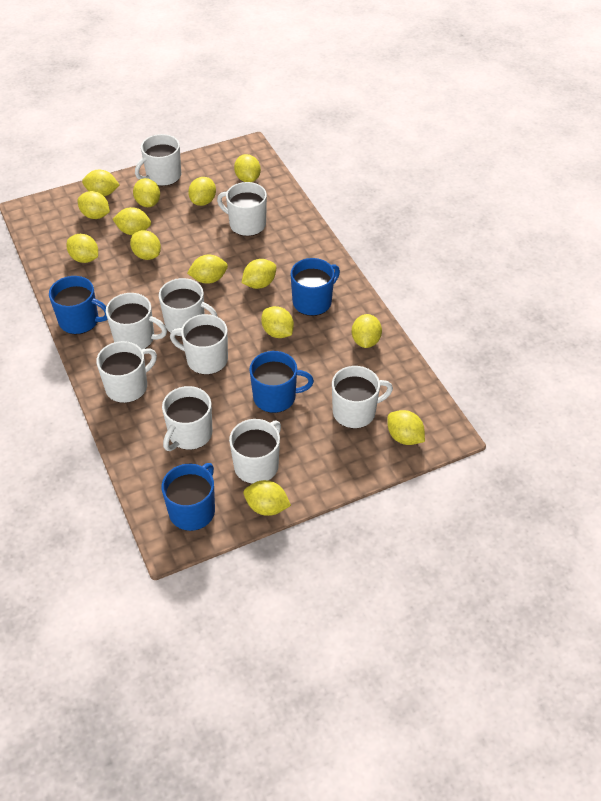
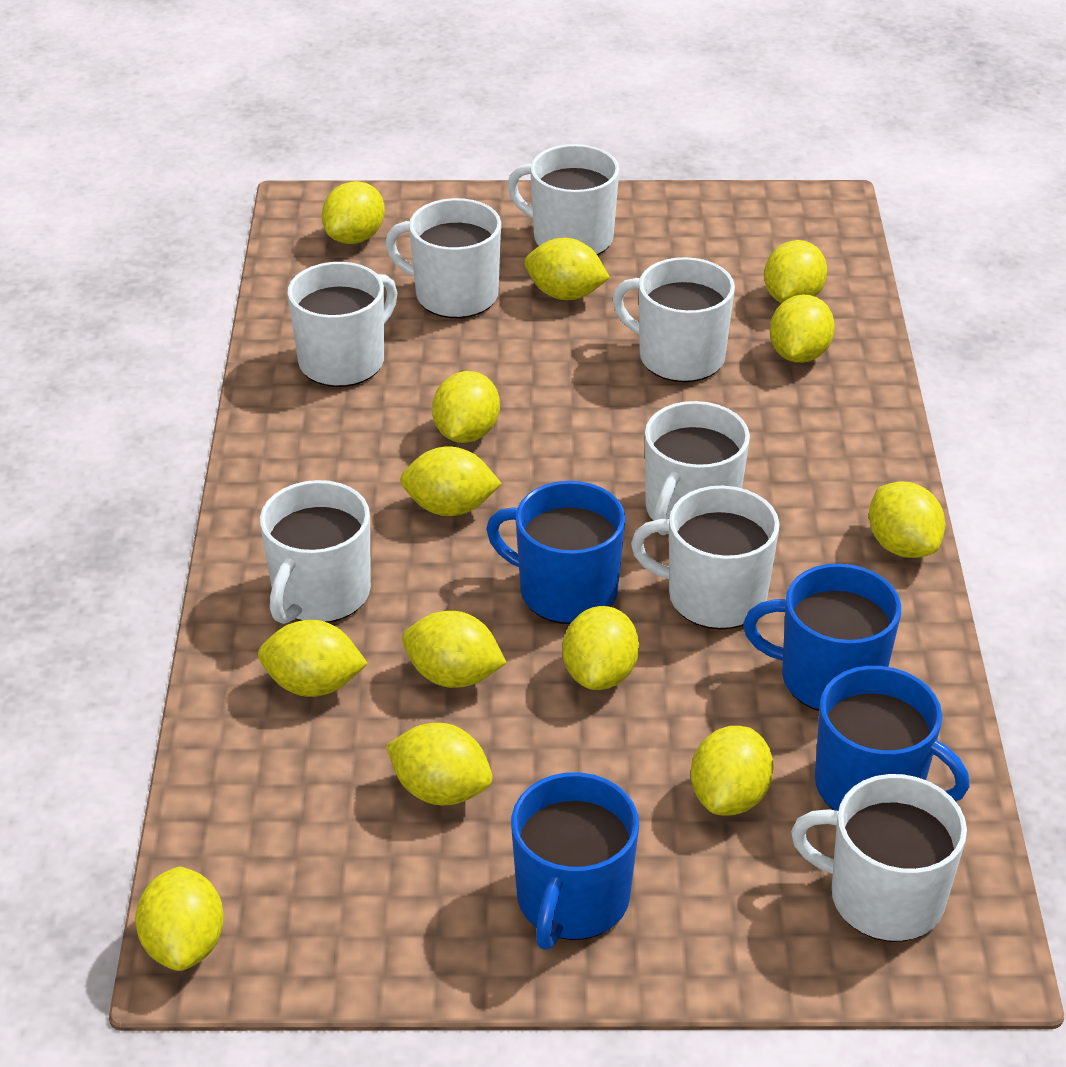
white mug: [96,341,157,403] [106,293,167,350] [135,134,181,186] [159,278,218,337] [162,386,212,451] [170,314,228,375] [217,182,267,236] [229,419,281,484] [332,366,393,429] = 9 -> [260,480,371,624] [287,262,397,387] [385,198,501,318] [507,144,619,255] [612,257,735,382] [631,486,779,630] [645,401,750,535] [791,774,967,942] = 8
yellow lemon: [67,234,98,263] [77,191,110,219] [82,169,119,196] [113,207,151,235] [130,230,161,260] [133,178,160,207] [187,255,228,284] [188,177,216,206] [234,154,261,182] [242,259,276,289] [243,480,291,516] [261,306,294,338] [352,314,382,348] [387,410,425,445] = 14 -> [135,866,224,971] [258,620,368,697] [322,181,385,244] [386,723,493,805] [400,446,502,516] [402,611,507,688] [432,371,500,443] [524,238,610,300] [562,606,639,690] [691,726,774,815] [764,240,827,303] [770,294,835,363] [869,482,945,558] = 13

